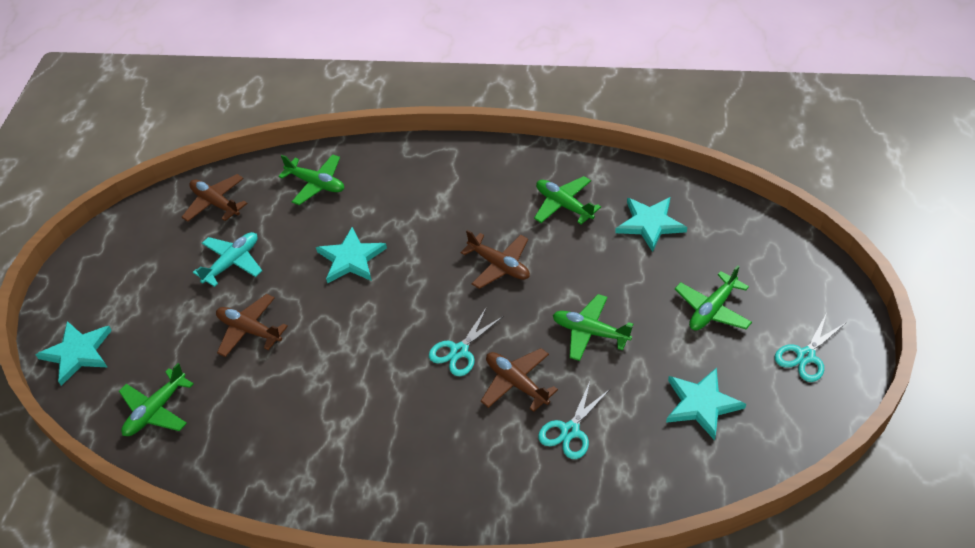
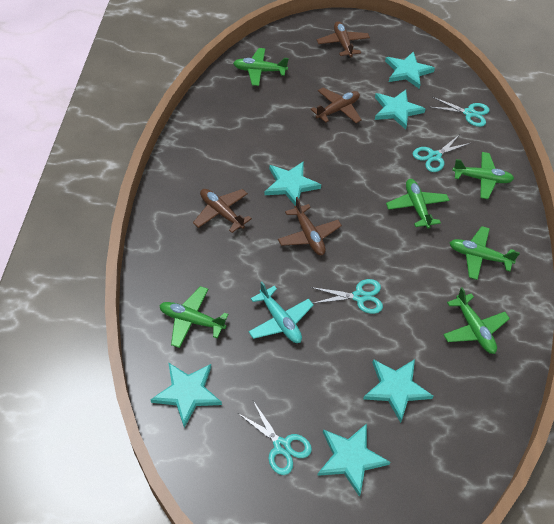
green plane: [119,363,193,436] [278,154,344,205] [534,176,601,224] [553,294,633,361] [675,265,752,330] = 5 -> [159,286,228,348] [233,48,289,86] [386,179,450,229] [443,287,510,354] [450,226,520,280] [452,152,514,199] = 6
turquoise scissors: [429,307,504,376] [538,382,611,459] [774,313,847,382] = 3 -> [238,401,312,475] [311,279,383,314] [413,134,470,172] [430,97,490,127] = 4
turquoise star: [35,321,112,386] [316,227,387,284] [615,197,687,252] [666,368,746,441] = 4 -> [150,362,222,428] [265,161,321,206] [317,423,390,497] [363,359,433,423] [375,90,425,129] [385,51,435,89] = 6

